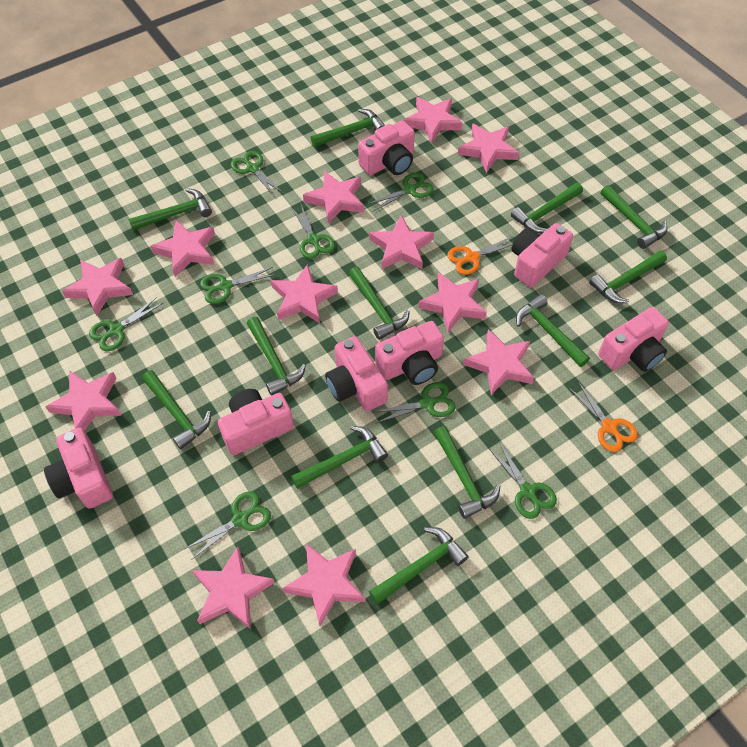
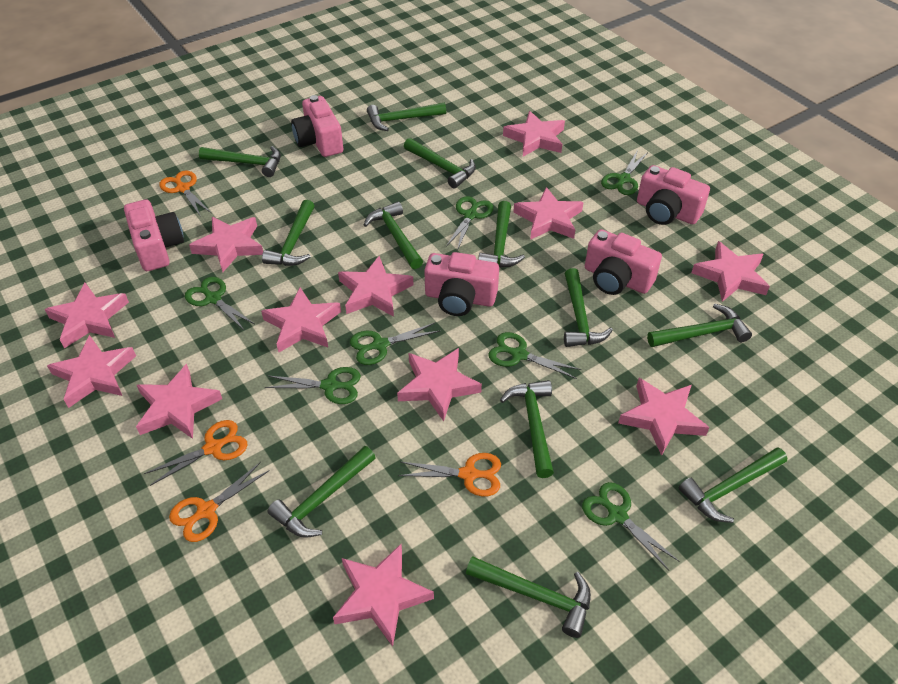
green scissors: [89,297,163,351] [185,491,271,560] [200,267,276,304] [231,151,284,197] [291,204,335,259] [366,172,434,212] [372,382,456,423] [489,442,557,519] = 8 -> [185,277,255,331] [265,367,361,404] [350,322,440,365] [446,196,494,250] [488,332,581,379] [582,482,680,571] [601,150,648,195] = 7
orange scissors: [447,236,513,275] [568,382,638,452] = 2 -> [144,420,247,486] [159,170,211,217] [169,462,270,542] [398,453,501,497] = 4
pink camera: [44,427,113,509] [218,389,294,455] [325,336,388,411] [358,120,415,175] [375,321,444,385] [511,223,573,287] [598,307,669,372] = 7 -> [124,199,184,271] [291,95,343,157] [424,252,499,316] [585,229,662,295] [637,165,710,225] = 5

